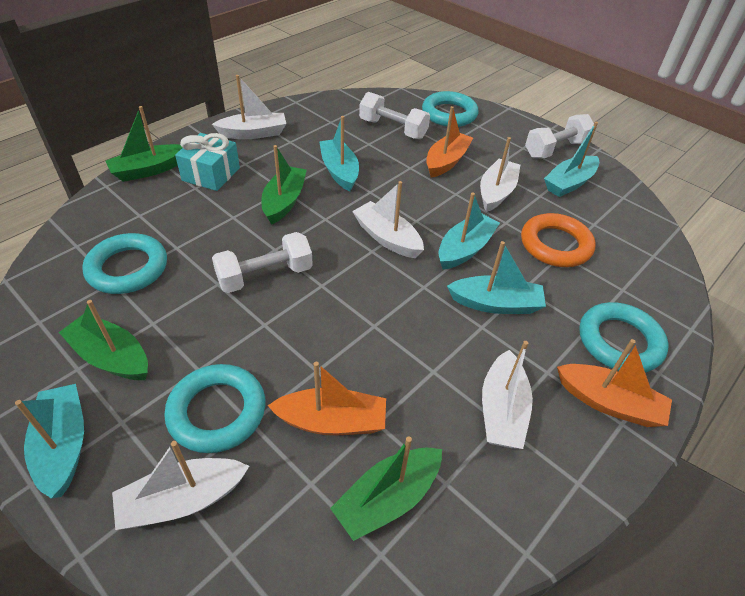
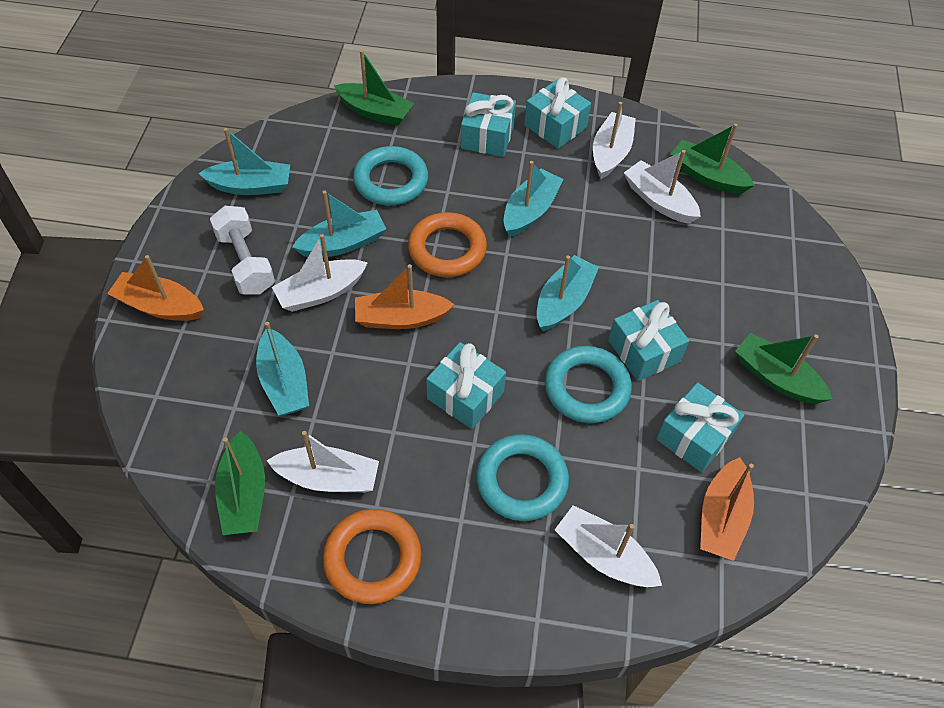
orange ring: [521,213,595,267] = 1 -> [323,509,422,604] [408,212,487,277] = 2
turquoise gift: [175,133,240,191] = 1 -> [426,342,506,429] [461,92,516,157] [524,78,591,149] [608,300,689,381] [656,382,744,472] = 5
turquoise ring: [82,233,167,294] [164,364,265,453] [422,91,478,127] [579,302,668,372] = 4 -> [353,146,428,206] [476,434,569,521] [545,346,632,423] = 3
white dumbbell: [212,232,313,293] [359,92,430,139] [525,114,594,158] = 3 -> [210,206,275,295] = 1

